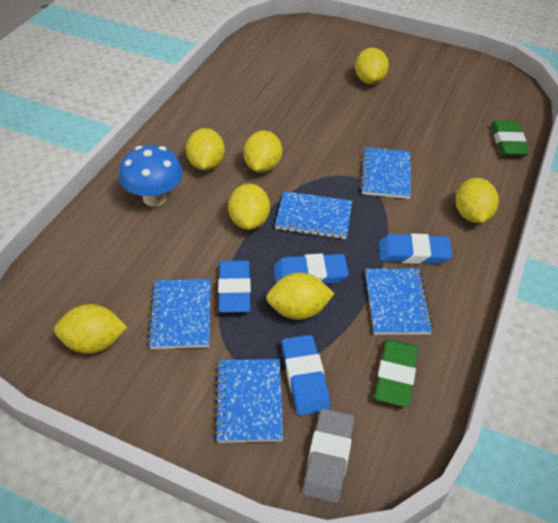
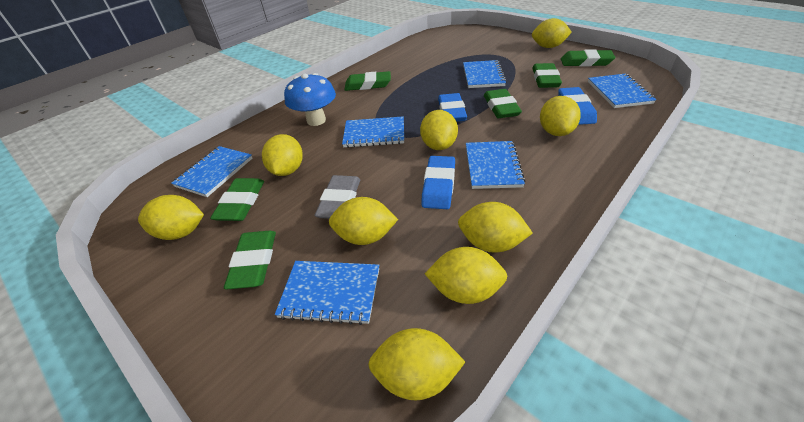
blue eraser: [218,260,251,313] [273,254,349,284] [282,335,330,416] [379,233,453,264] = 4 -> [421,156,455,209] [438,93,467,122] [558,87,597,125] = 3
blue notebook: [147,279,210,349] [214,359,283,443] [275,191,352,239] [360,147,411,199] [365,269,433,335] = 5 -> [171,146,252,197] [275,261,379,325] [342,116,404,148] [463,60,507,88] [466,141,525,189] [588,74,656,108] = 6
green eraser: [375,339,418,407] [491,120,529,156] = 2 -> [210,178,264,221] [224,231,276,289] [344,71,391,91] [484,89,522,118] [532,63,562,88] [561,49,616,67] = 6
yellow lemon: [54,304,127,354] [186,128,225,171] [228,183,270,230] [243,131,282,173] [266,272,334,320] [355,47,389,84] [456,178,499,223] = 7 -> [138,195,204,240] [262,134,303,176] [329,197,398,245] [368,328,465,400] [420,110,458,150] [425,247,507,304] [458,202,533,253] [532,18,572,48] [540,96,581,136] = 9

